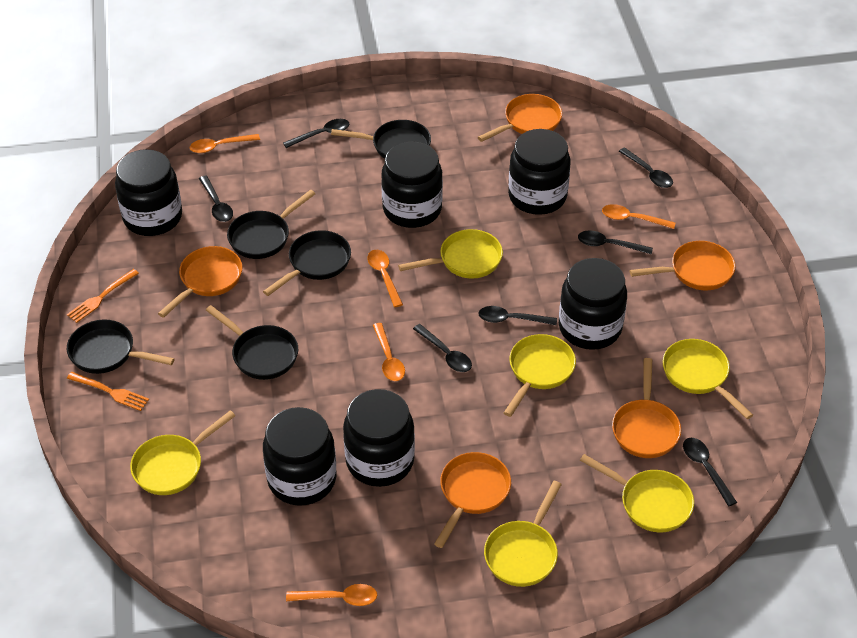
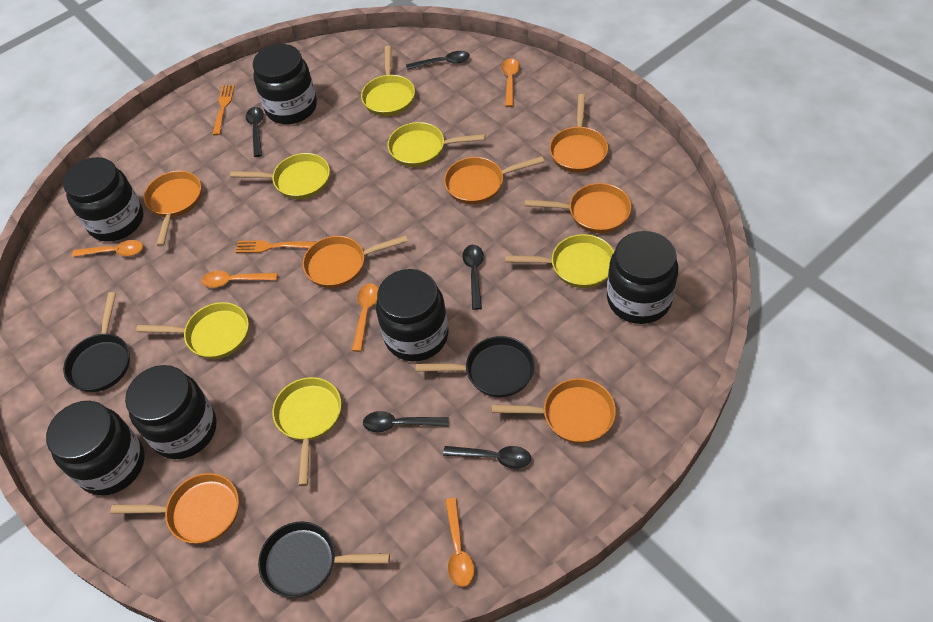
black pan: [67,320,175,374] [206,305,298,380] [227,190,315,259] [263,230,351,296] [331,120,431,159] = 5 -> [63,292,130,392] [258,522,390,597] [416,336,535,397] = 3
black spoon: [199,176,233,222] [283,119,349,148] [413,324,472,372] [479,306,557,325] [578,230,653,254] [619,147,673,188] [683,438,737,507] = 7 -> [246,107,264,157] [363,411,449,432] [406,51,470,70] [443,446,531,469] [463,245,484,310] = 5
orange pan: [158,246,243,318] [434,452,511,548] [478,94,562,142] [612,358,681,458] [630,241,735,290] = 5 -> [110,473,239,544] [144,171,201,247] [302,235,408,288] [444,156,544,205] [492,378,616,444] [525,183,632,233] [549,94,608,173] = 7

